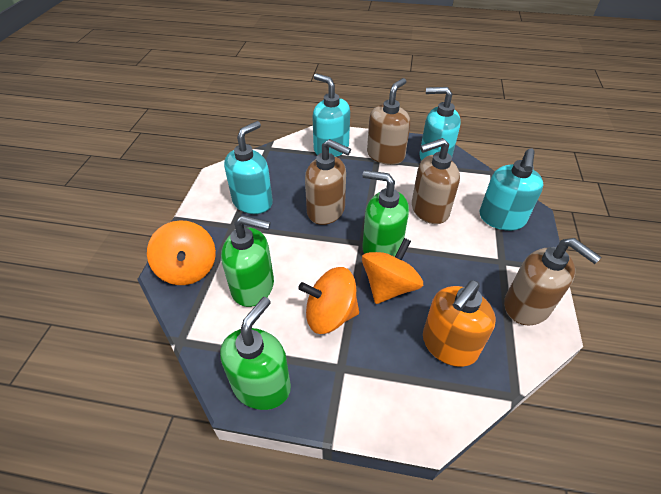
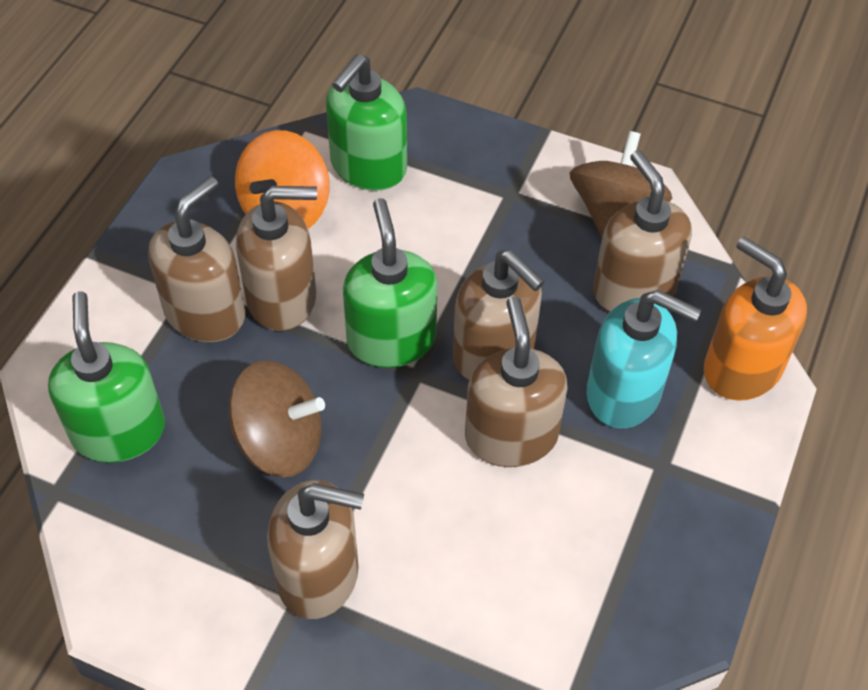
brown soap dispenser: [305,139,351,225] [367,78,410,165] [412,138,460,224] [504,238,601,325] = 4 -> [148,176,245,342] [236,186,317,331] [267,480,364,619] [453,250,545,380] [465,296,568,467] [593,150,692,312] = 6
brown spinning top: none = 0 -> [229,360,325,478] [569,131,672,238] = 2
orange spinning top: [147,220,216,285] [298,267,359,334] [362,238,423,304] = 3 -> [235,130,330,229] = 1
turquoise soap dispenser: [224,121,273,214] [312,73,350,157] [420,87,461,161] [480,148,544,231] = 4 -> [586,290,701,428] = 1

